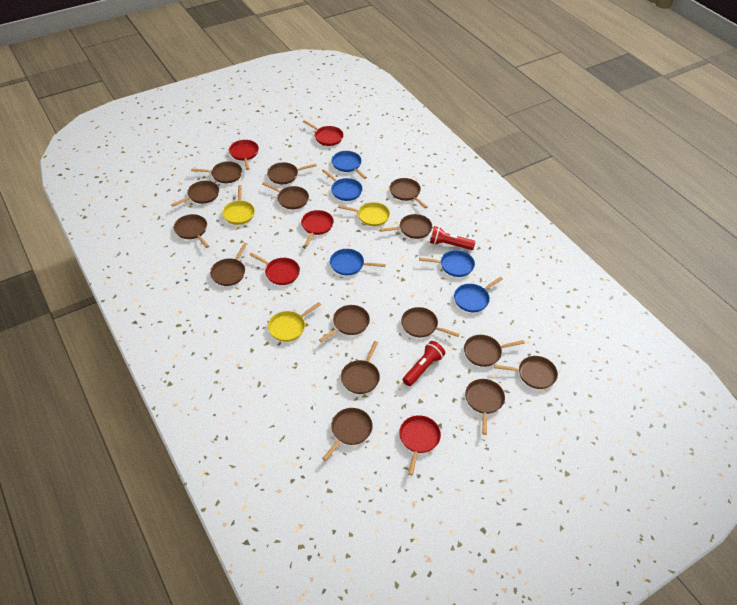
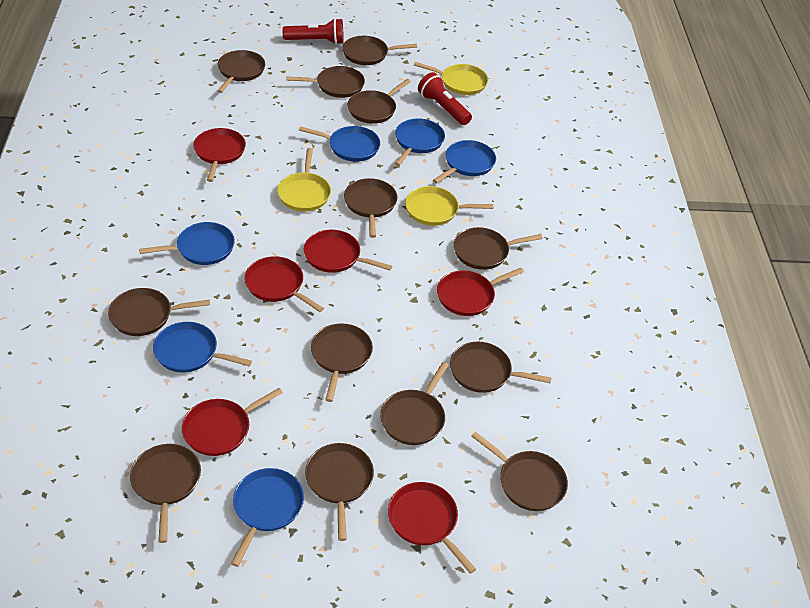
blue pan: [322,169,363,201] [330,249,386,275] [332,151,367,179] [419,250,475,277] [454,277,503,312] = 5 -> [139,222,235,265] [153,322,252,373] [231,468,304,567] [299,126,380,162] [395,118,445,166] [433,140,496,183] = 6
brown pan: [171,181,219,207] [174,214,209,248] [191,161,242,183] [210,243,247,286] [262,182,309,209] [267,162,317,184] [319,305,370,342] [322,408,373,461] [341,341,380,394] [380,214,432,239] [390,178,428,208] [401,307,459,337] [464,335,525,367] [465,379,505,435] [494,356,558,389] = 15 -> [108,288,210,336] [130,444,201,543] [217,50,265,93] [286,66,365,98] [305,443,374,541] [311,323,373,402] [342,36,417,65] [344,178,398,238] [347,79,411,124] [380,362,449,445] [450,342,551,393] [454,227,542,270] [471,431,568,511] = 13
red pan: [229,140,259,170] [249,252,300,285] [301,210,334,247] [303,120,344,146] [399,415,441,475] = 5 -> [182,388,283,456] [193,128,246,182] [244,256,324,312] [304,230,392,273] [388,482,476,574] [437,268,524,316] = 6

